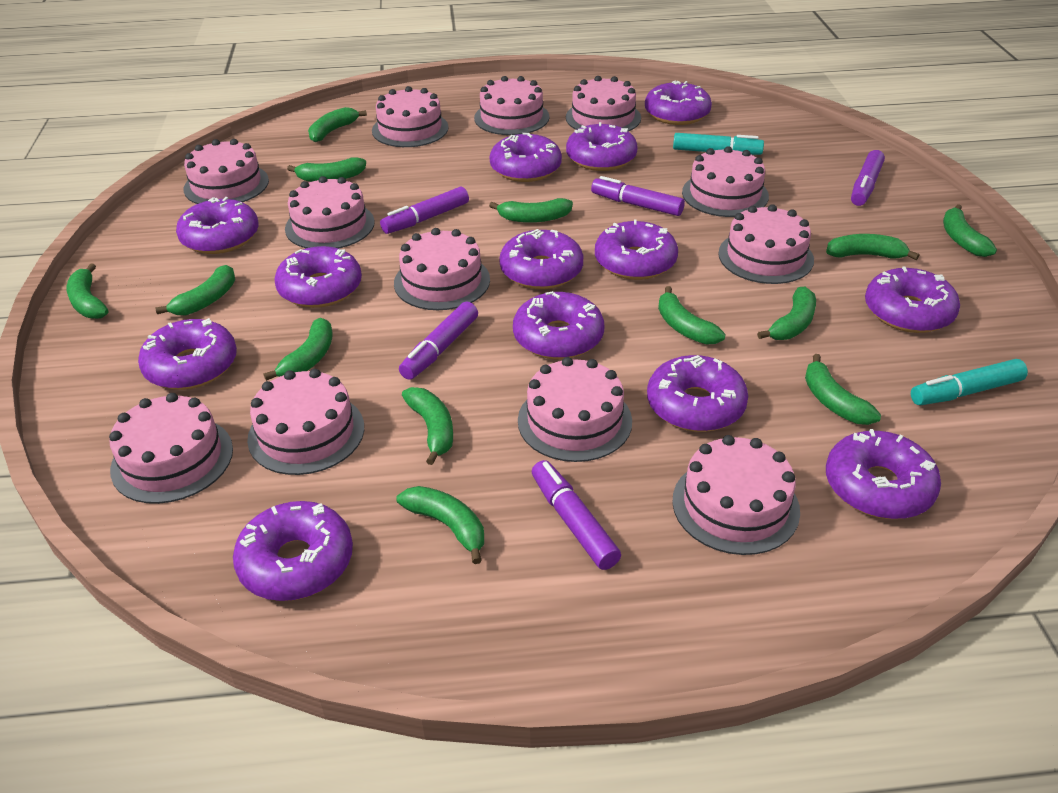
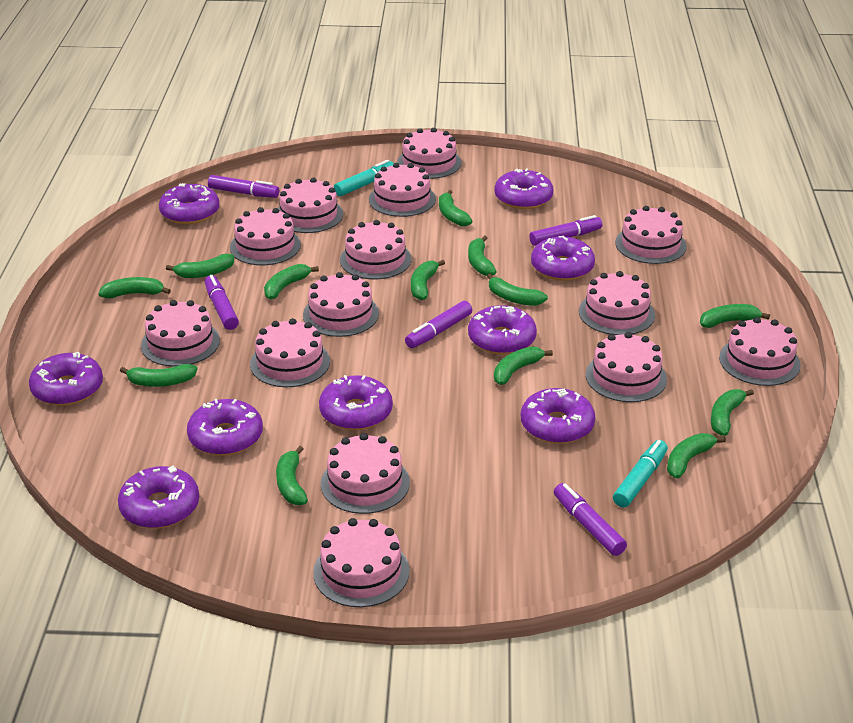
pink cake: [109,393,233,504] [184,139,269,204] [247,369,364,475] [285,176,375,248] [372,86,449,147] [394,228,490,310] [474,76,550,135] [518,357,632,462] [566,76,641,131] [672,435,800,555] [682,146,769,217] [718,204,814,284] = 12 -> [141,300,220,367] [230,207,301,265] [250,318,330,387] [278,178,343,233] [303,272,379,337] [313,518,409,607] [321,433,410,514] [340,220,412,279] [369,163,436,217] [397,128,461,179] [579,271,655,335] [586,332,667,402] [615,206,687,264] [719,317,801,386] = 14
purple donut: [138,318,237,390] [176,197,258,254] [233,501,353,601] [274,246,362,308] [490,133,562,182] [499,229,583,289] [513,291,604,359] [566,122,638,171] [595,220,678,280] [645,80,712,125] [647,355,748,432] [826,429,941,519] [865,267,960,333] = 13 -> [29,352,103,406] [118,466,199,529] [159,183,220,224] [187,399,263,456] [319,375,393,430] [468,305,537,355] [494,168,554,209] [521,388,595,444] [531,236,595,281] = 9

